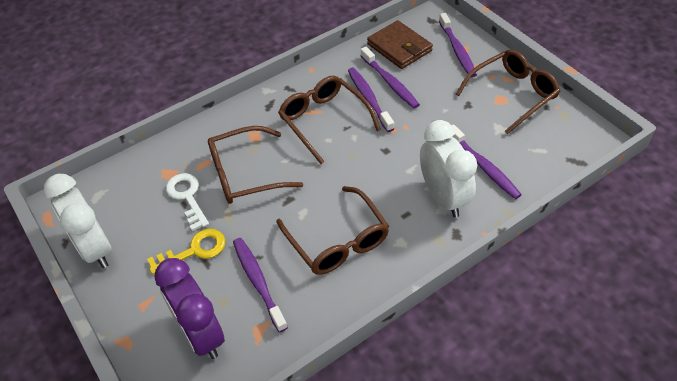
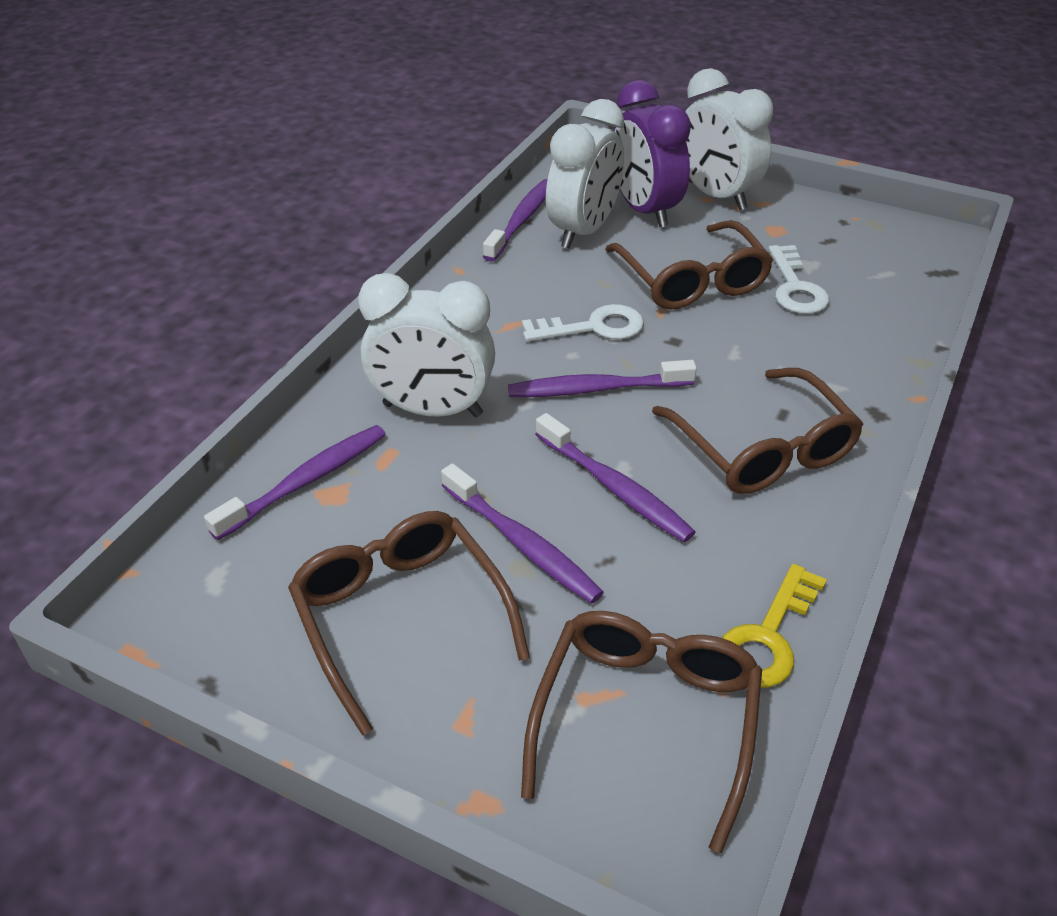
brown wallet: [367,20,433,69] = 1 -> none = 0
white clock: [43,174,112,268] [420,120,477,218] = 2 -> [358,273,495,417] [546,99,624,249] [685,68,773,210] = 3
white key: [166,173,209,231] = 1 -> [522,304,644,341] [768,245,829,314] = 2

